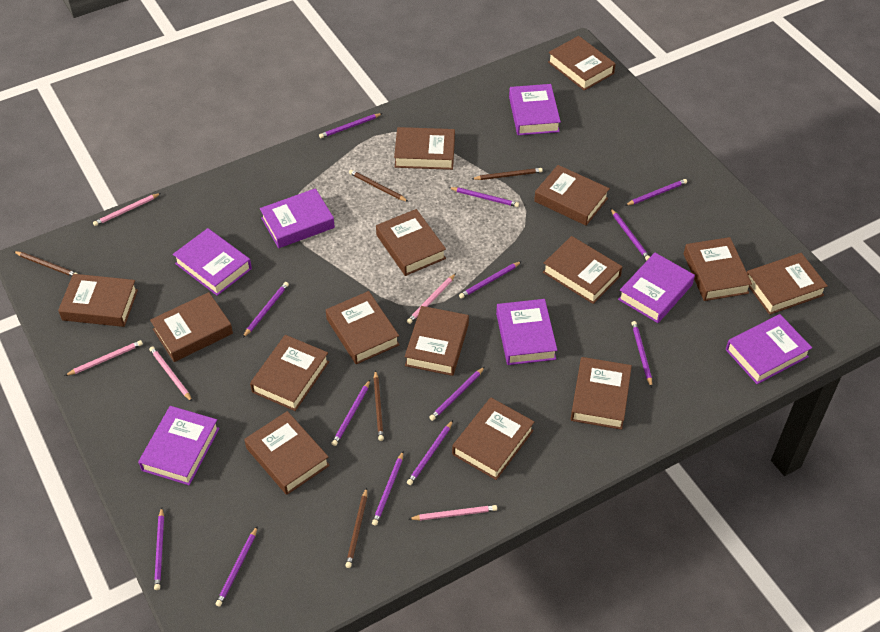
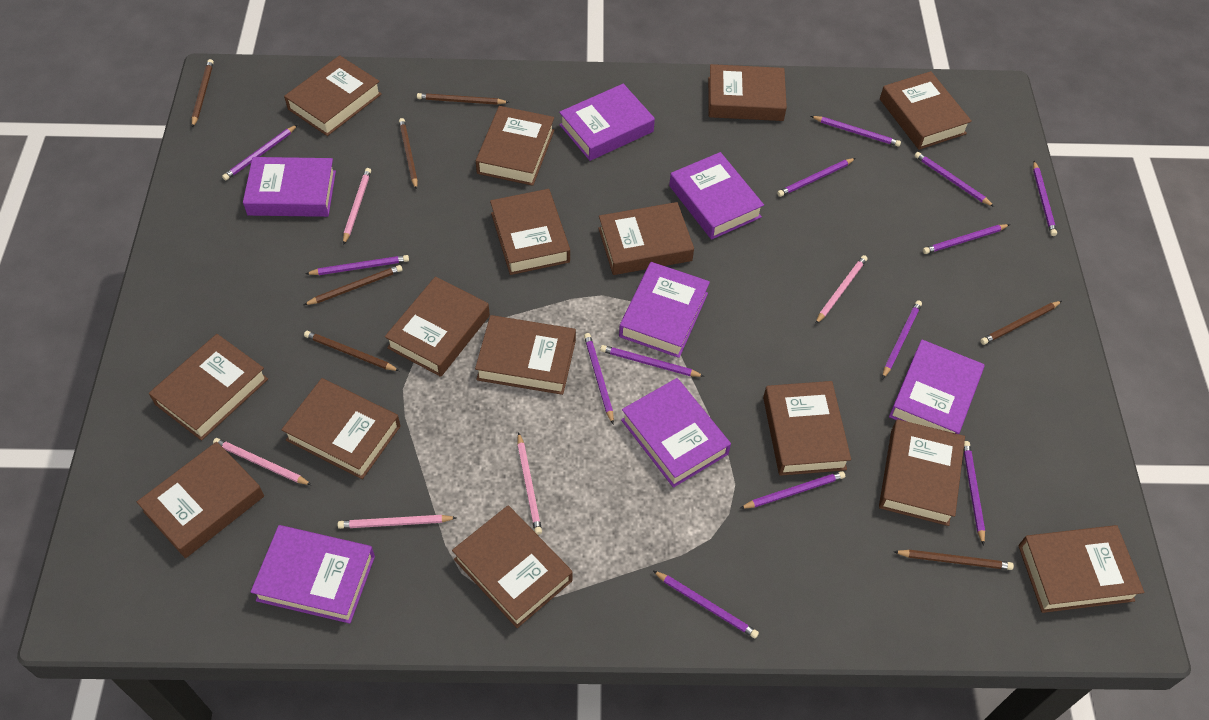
brown pencil: [14,251,78,276] [345,488,367,568] [349,170,409,202] [374,370,384,441] [472,168,543,180] = 5 -> [192,59,214,128] [304,265,403,305] [304,331,399,371] [399,118,418,190] [417,93,509,105] [893,550,1014,570] [980,301,1062,345] = 7

